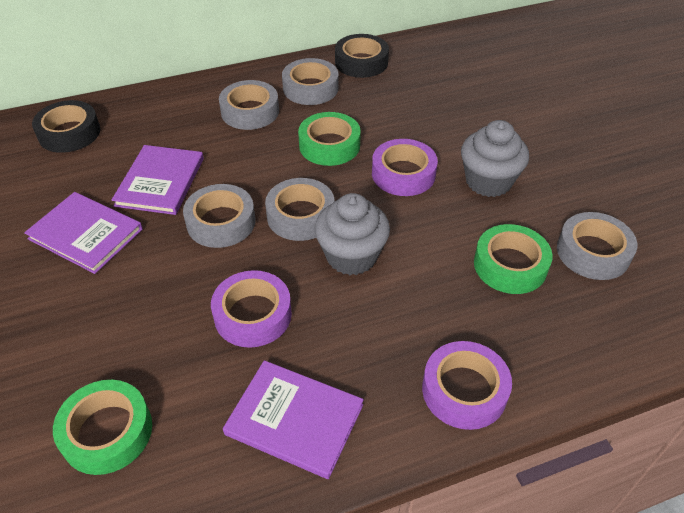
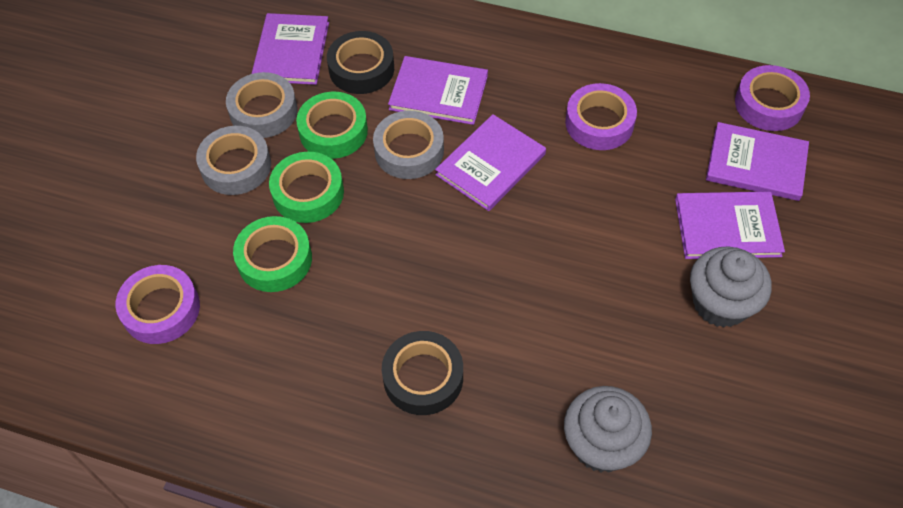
grey tape: [183,184,255,248] [219,80,279,130] [265,178,335,241] [282,58,339,105] [557,212,637,280] = 5 -> [196,126,271,195] [226,72,297,138] [373,111,444,179] = 3
purple book: [24,192,143,274] [112,145,204,215] [223,360,364,479] = 3 -> [252,13,329,85] [388,56,488,125] [435,114,546,211] [675,191,785,259] [706,122,809,201] = 5

